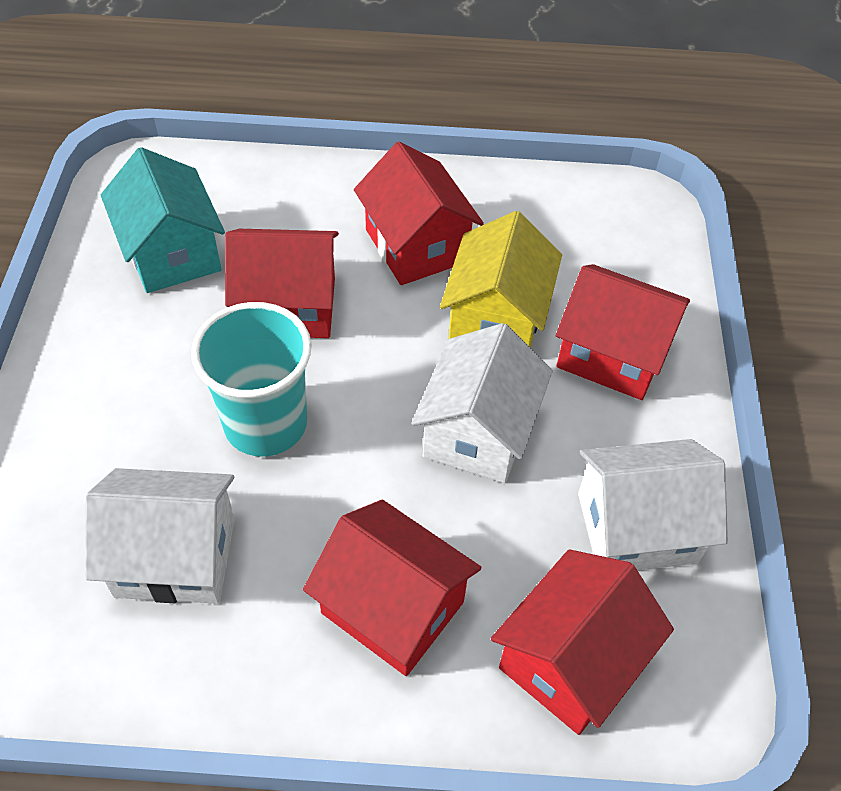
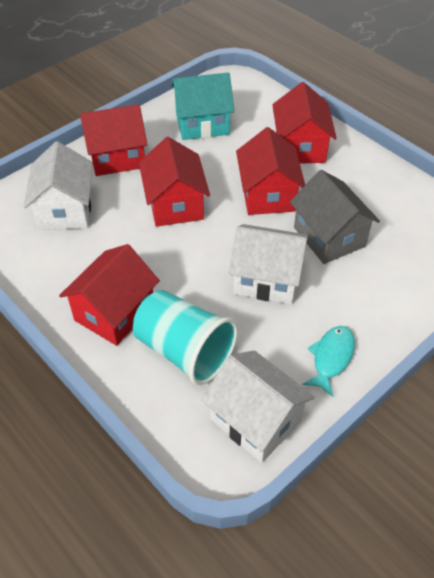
grey house: none = 0 -> [290,170,380,264] = 1
turquoise fish: none = 0 -> [302,326,355,397] = 1
yellow house: [440,211,562,348] = 1 -> none = 0

